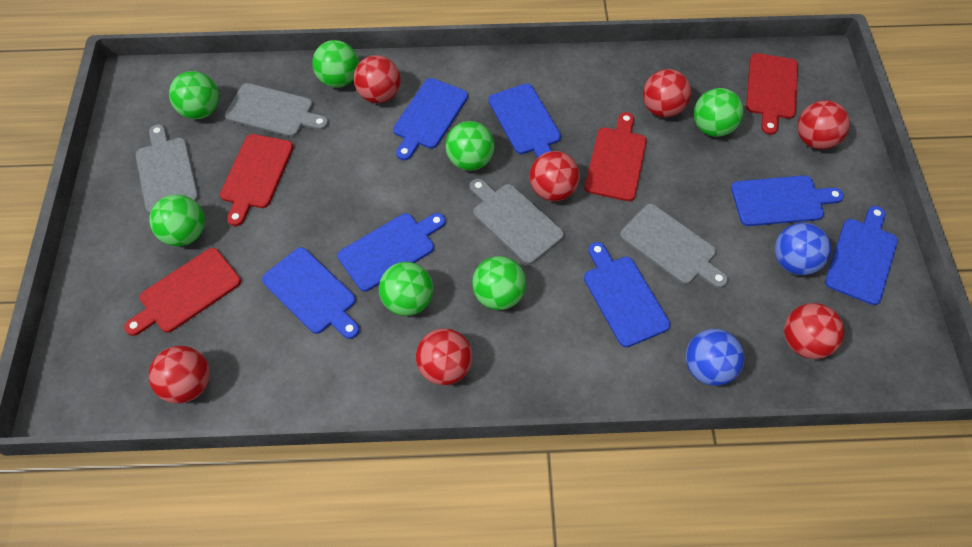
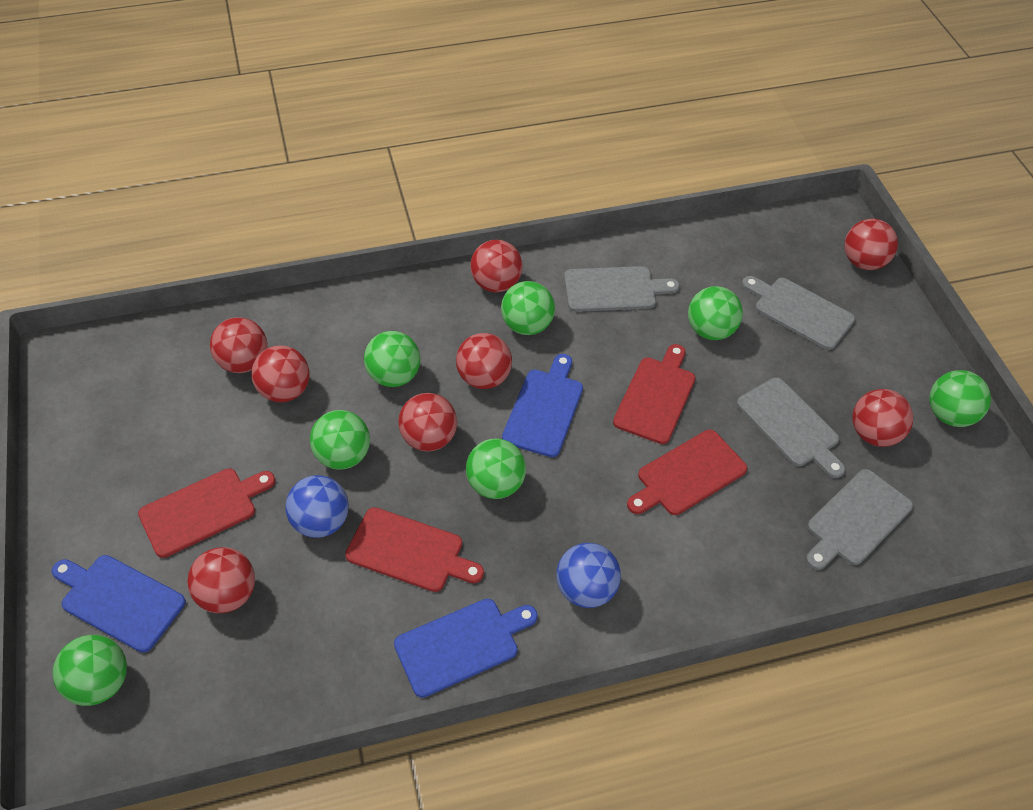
blue cutting board: [262,247,360,339] [337,213,445,291] [393,78,468,160] [488,83,561,158] [584,242,670,347] [731,175,844,226] [825,206,898,305] = 7 -> [51,555,186,653] [394,599,538,698] [502,354,583,457] = 3
red ball: [148,346,210,404] [354,55,401,103] [416,328,472,385] [529,151,580,202] [643,69,691,117] [784,303,844,359] [797,100,850,149] = 7 -> [187,547,255,613] [210,317,268,373] [251,346,310,402] [398,393,457,452] [456,333,512,389] [470,240,523,292] [844,219,898,270] [852,389,913,447] = 8

